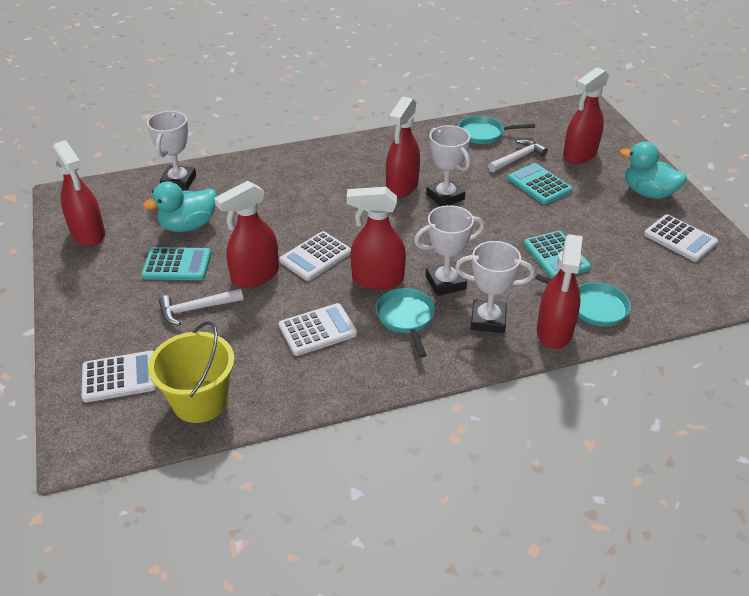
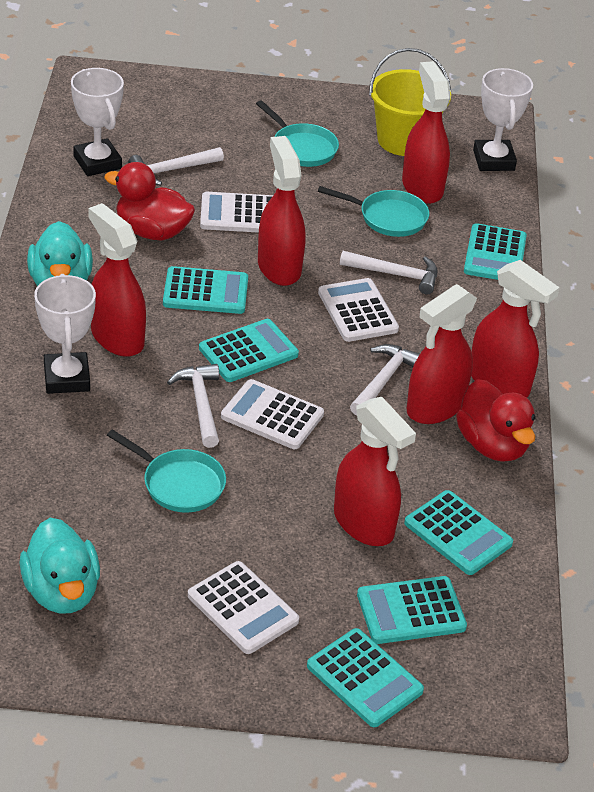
red duck: none = 0 -> [104,162,195,240] [456,379,536,462] = 2
turquoise calculator: [141,247,211,280] [507,163,573,204] [524,231,591,279] = 3 -> [163,266,248,314] [199,319,299,382] [307,628,424,727] [357,576,467,644] [404,490,513,575] [464,223,527,280] = 6
white hammer: [159,288,243,326] [488,139,548,172] = 2 -> [128,147,224,185] [167,364,219,448] [340,251,437,294] [350,344,420,415] = 4
white trophy: [147,111,196,191] [414,205,484,296] [426,125,470,207] [455,241,535,333] = 4 -> [34,274,96,394] [71,68,124,176] [473,68,533,171] = 3

